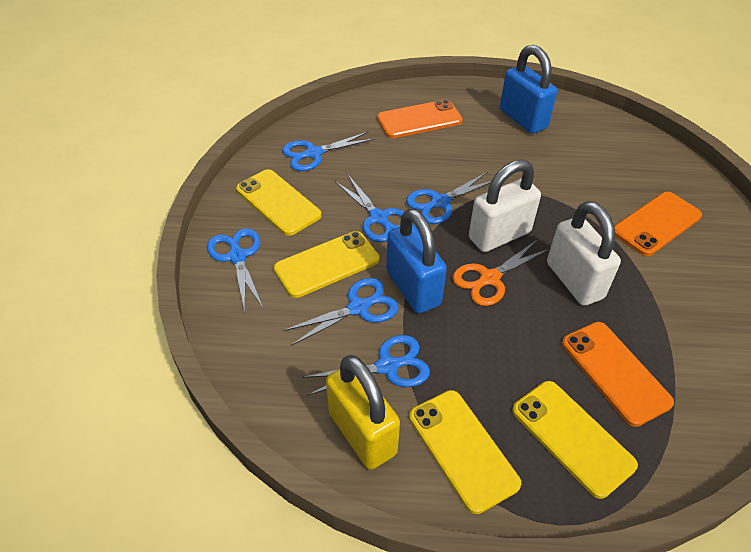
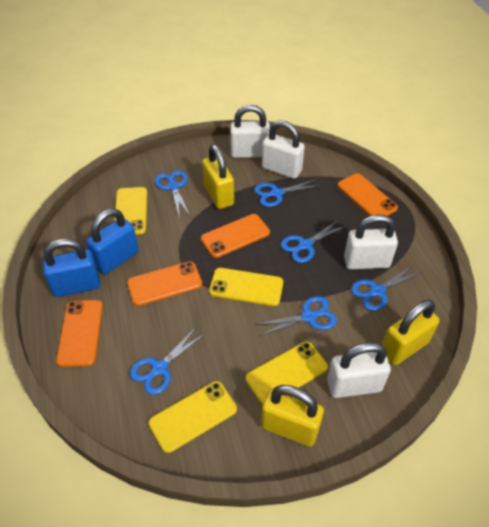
orange phone: [377,99,463,138] [562,322,674,427] [614,192,702,256] = 3 -> [56,300,103,367] [127,261,202,306] [201,214,270,258] [337,173,398,216] = 4
orange scissors: [452,240,550,306] = 1 -> none = 0
white padlock: [469,160,541,252] [547,201,621,306] = 2 -> [230,105,270,158] [262,120,305,179] [327,342,391,398] [344,214,398,269] = 4
yellow padlock: [326,355,400,470] = 1 -> [202,144,234,209] [261,385,324,447] [382,300,440,365] = 3

